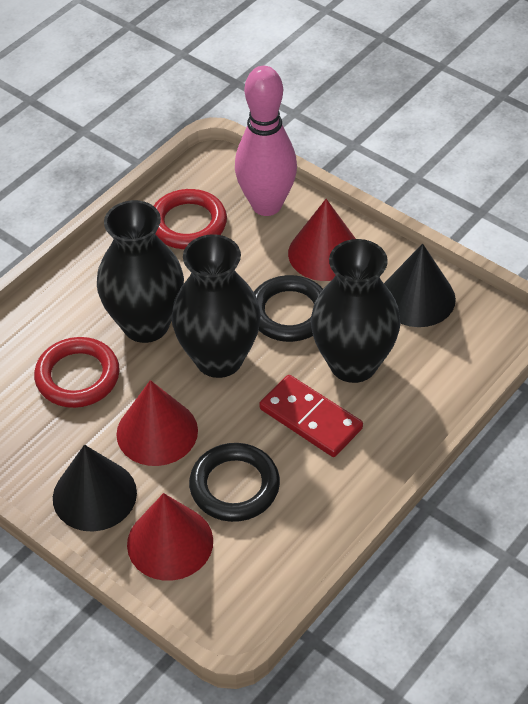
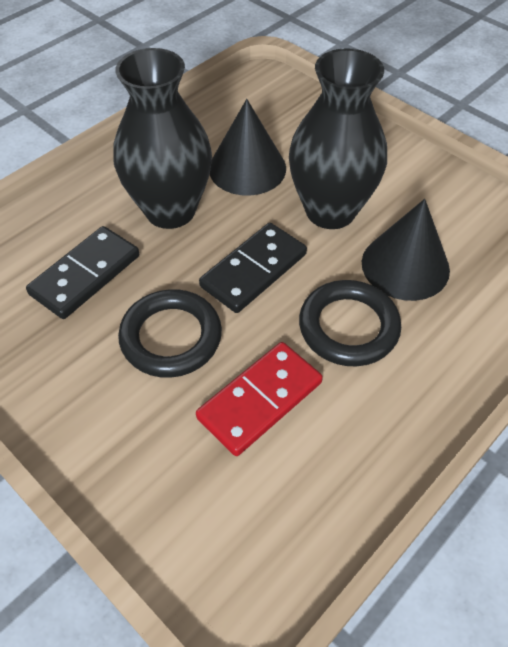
black domino: none = 0 -> [26,226,139,319] [199,223,307,313] = 2
black vase: [97,200,184,343] [172,234,261,378] [311,239,401,383] = 3 -> [113,48,212,229] [289,48,387,229] = 2
pink bowling pin: [235,66,297,216] = 1 -> none = 0
red cone: [116,380,198,466] [127,493,213,581] [288,199,356,281] = 3 -> none = 0
red ring: [34,337,120,408] [154,189,227,249] = 2 -> none = 0

